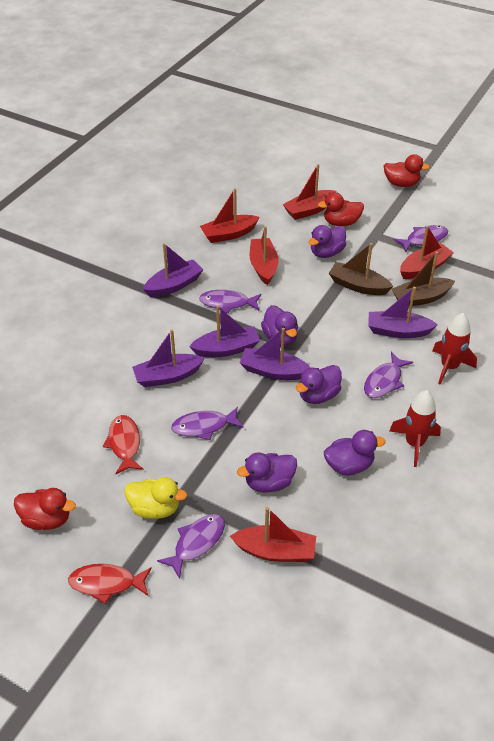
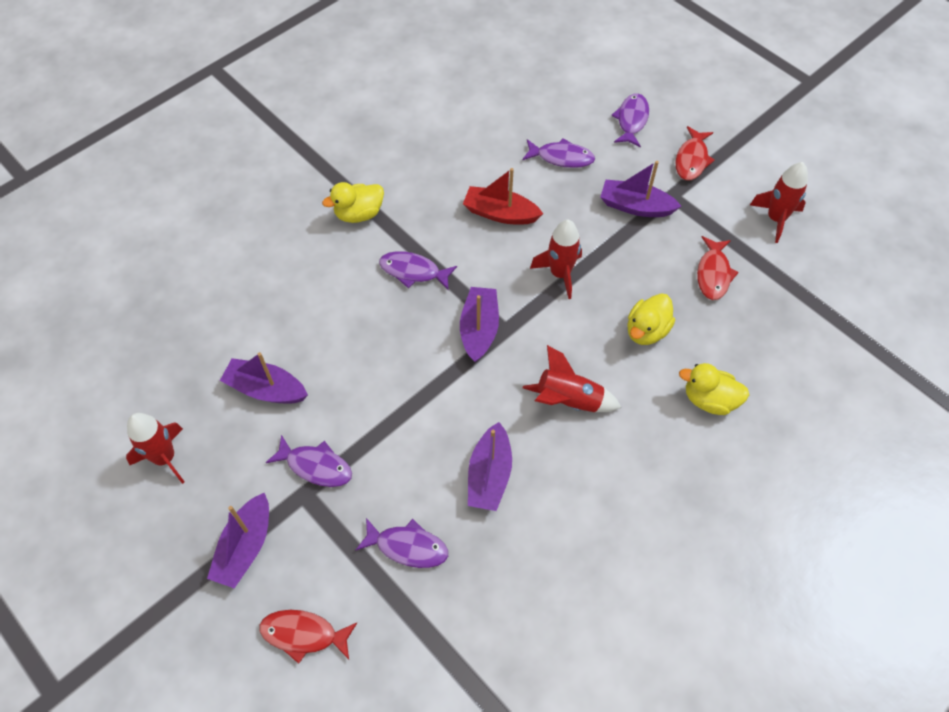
brown boat: [329,243,393,295] [392,251,455,306] = 2 -> none = 0
purple duck: [237,452,297,492] [261,305,298,346] [296,365,342,404] [308,225,346,258] [324,430,386,476] = 5 -> none = 0
red boat: [200,188,259,243] [230,507,316,562] [250,226,279,285] [283,164,337,220] [400,226,454,279] = 5 -> [463,168,543,224] = 1
red duck: [14,488,76,530] [318,192,364,226] [384,154,430,187] = 3 -> none = 0
red fish: [68,564,152,604] [103,415,144,474] = 2 -> [259,610,357,664] [675,126,715,180] [697,236,739,300] = 3
red rocket: [389,390,441,467] [432,313,477,384] = 2 -> [126,413,185,484] [523,345,622,412] [530,219,582,299] [750,162,808,243] = 4
yellow duck: [125,477,187,519] = 1 -> [322,182,384,223] [627,294,675,345] [679,363,749,415] = 3

